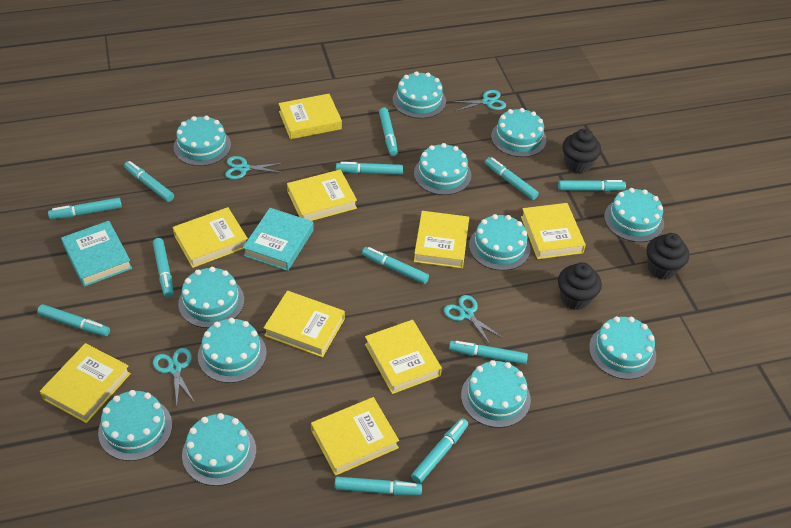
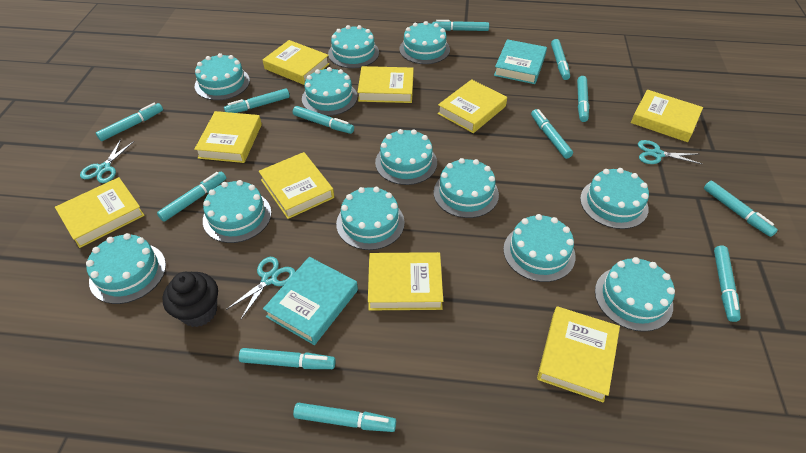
black cupcake: [558,262,602,310] [562,129,601,173] [647,233,689,280] = 3 -> [162,272,218,327] = 1
turquoise scissors: [153,348,195,405] [225,156,283,179] [444,295,503,346] [452,90,506,111] = 4 -> [80,139,134,183] [226,257,296,319] [638,140,702,164] = 3

